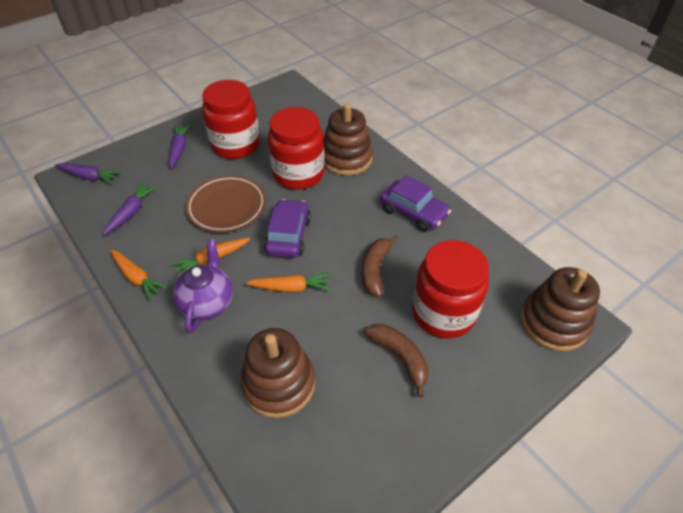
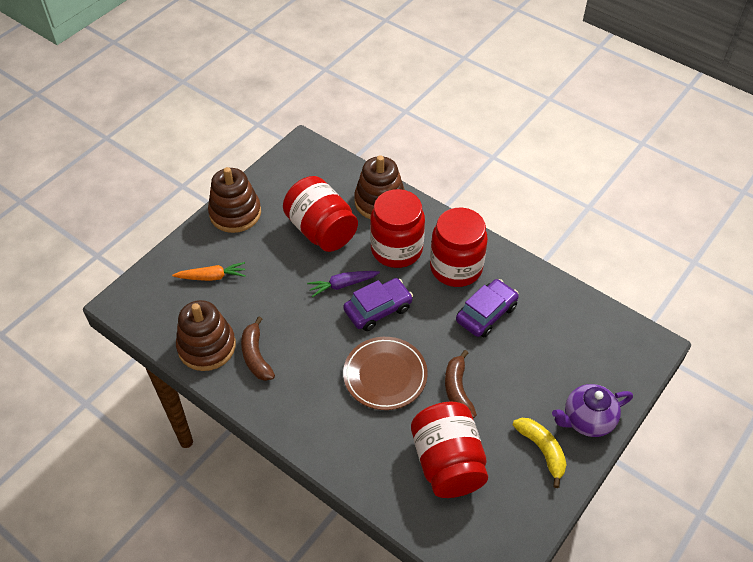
orange carrot: [110,250,168,301] [171,238,250,278] [246,273,331,292] = 3 -> [172,262,246,281] = 1
purple carrot: [55,163,122,184] [103,182,157,235] [169,124,191,168] = 3 -> [307,271,380,297] = 1
red jar: [202,80,260,159] [268,107,325,190] [412,240,489,338] = 3 -> [283,176,358,252] [370,189,425,268] [411,402,488,498] [430,208,488,287] = 4
yellow banana: none = 0 -> [513,418,567,488] = 1

